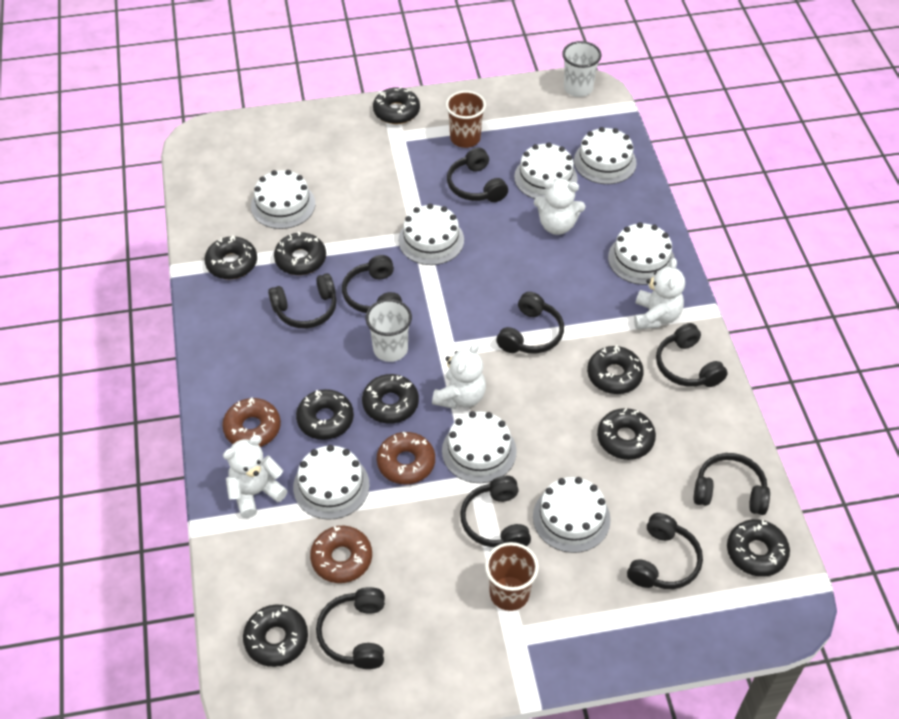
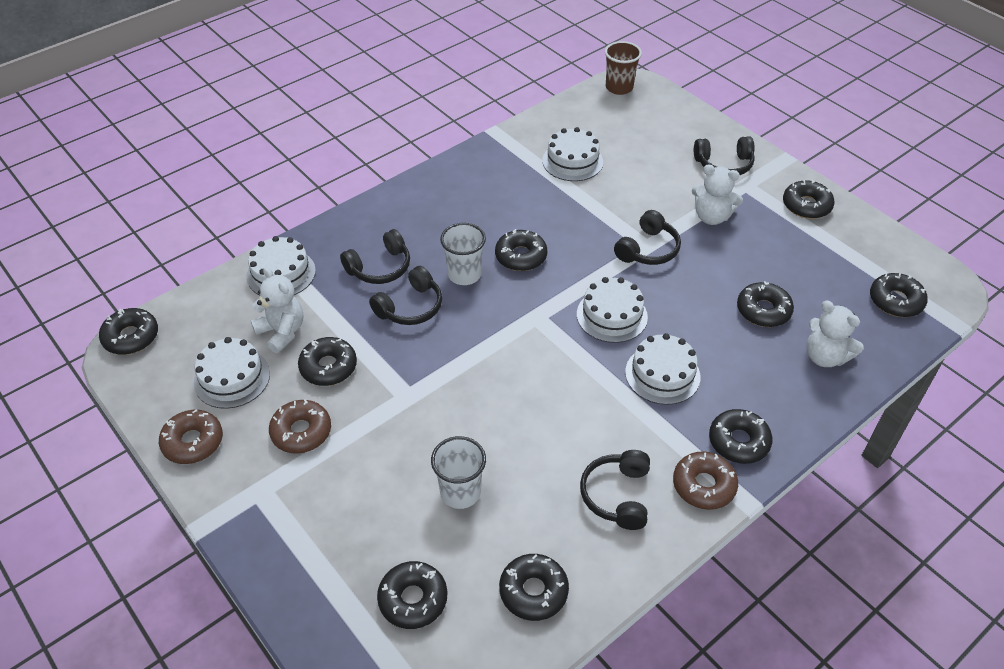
black headphones: [268,273,337,328] [316,587,385,669] [342,255,402,313] [447,148,508,202] [460,476,531,547] [496,292,564,354] [627,513,703,589] [656,323,728,387] [694,453,770,515] = 9 -> [340,229,410,284] [369,266,442,325] [580,450,650,530] [614,210,681,265] [694,136,755,175] = 5
brown cup: [446,91,486,148] [485,542,539,611] = 2 -> [605,41,642,95] = 1
white cake: [251,170,315,229] [293,445,370,520] [398,204,464,265] [442,411,517,483] [514,142,578,199] [533,477,611,553] [574,127,637,184] [608,222,675,285] = 8 -> [194,337,270,409] [247,236,316,295] [542,127,603,181] [577,277,648,343] [625,333,700,405] = 5
white teddy bear: [223,435,288,518] [432,342,486,409] [534,179,585,235] [634,258,685,330] = 4 -> [251,267,303,353] [692,164,743,225] [806,301,864,367] = 3

